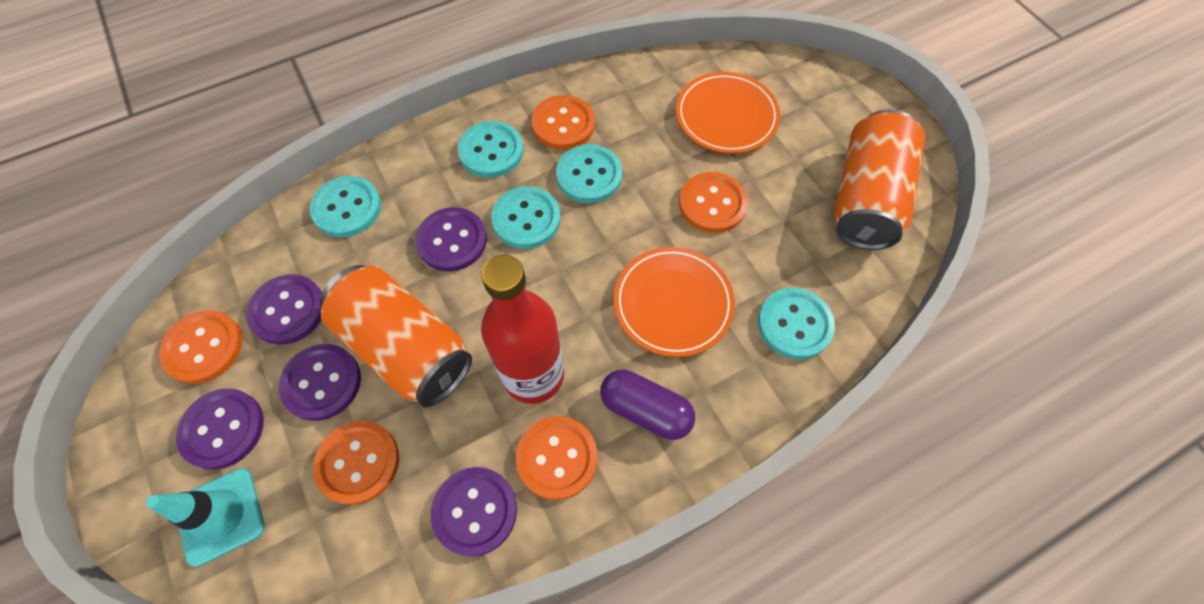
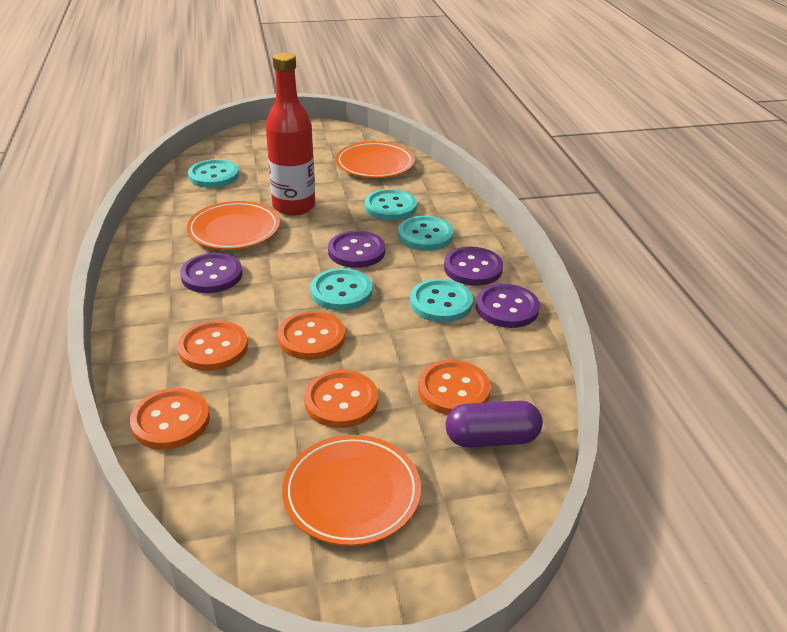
orange can: [320,265,472,407] [833,109,925,250] = 2 -> none = 0
orange plate: [614,247,735,357] [676,72,780,154] = 2 -> [187,201,280,250] [282,435,421,546] [336,141,415,178] = 3
purple button: [176,388,264,470] [246,274,322,345] [279,344,361,421] [415,207,487,272] [431,467,517,557] = 5 -> [180,253,242,293] [328,231,385,268] [444,247,503,286] [476,284,540,328] = 4
turquoise traffic cone: [146,468,265,567] = 1 -> none = 0

